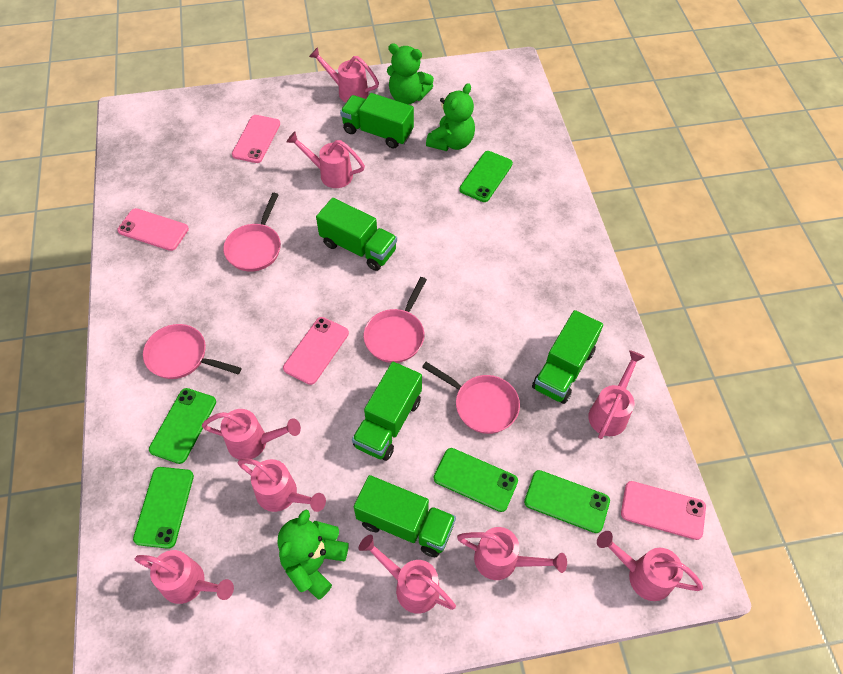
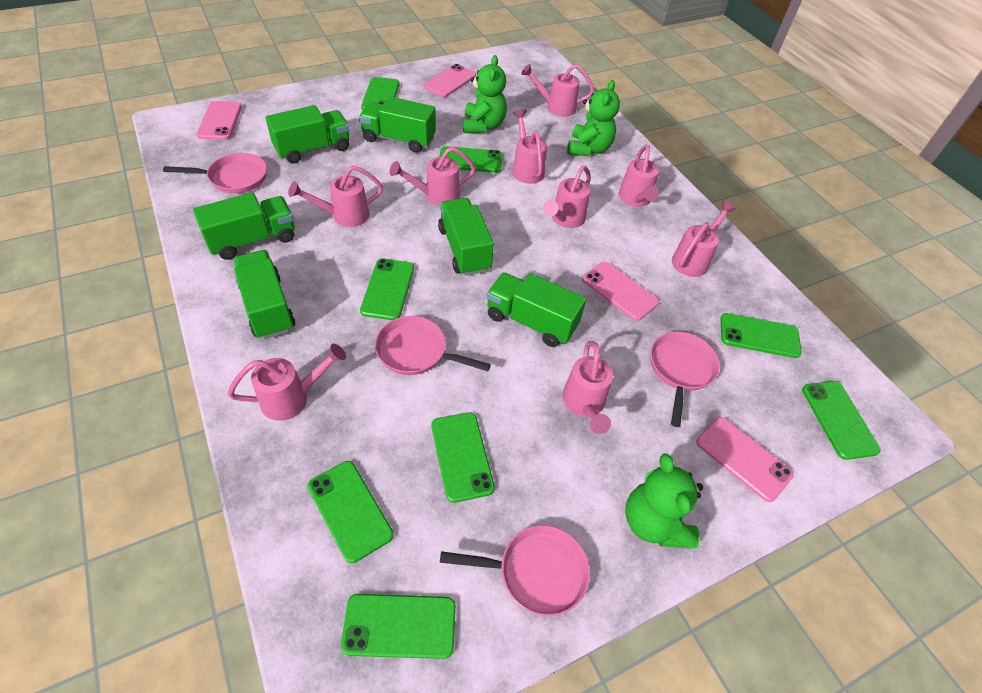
green phone: [133,467,194,549] [149,388,216,464] [434,448,518,512] [459,151,513,202] [524,470,610,533] = 5 -> [308,461,393,563] [341,594,456,659] [360,259,414,320] [361,77,400,110] [431,412,495,503] [439,146,502,173] [721,313,802,358] [802,381,881,460] = 8
green truck: [316,198,397,271] [340,93,414,149] [352,362,422,461] [354,475,456,557] [532,310,603,404] = 5 -> [193,193,295,260] [233,250,295,339] [265,105,350,164] [359,97,436,153] [438,198,494,276] [486,273,586,347] = 6

